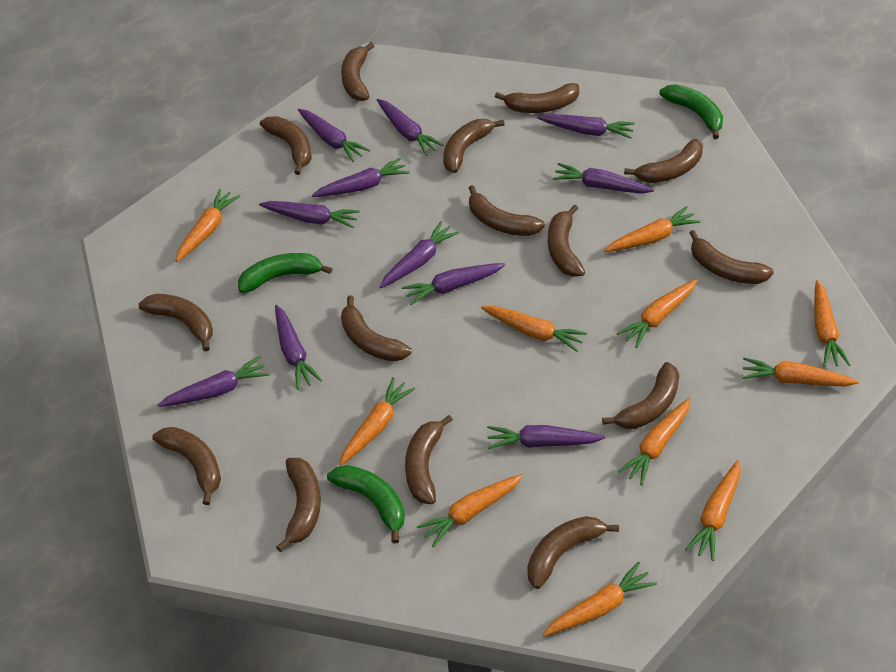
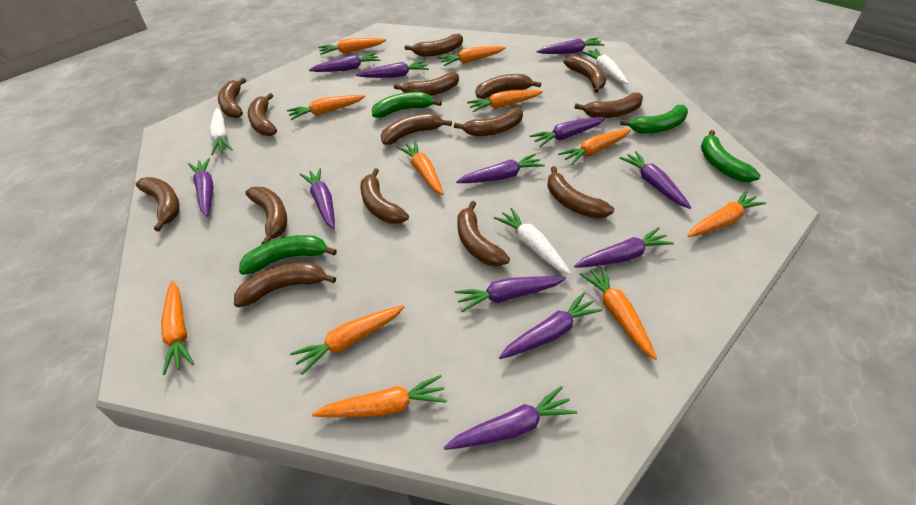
green banana: [238,253,332,293] [327,465,405,543] [659,84,723,139] = 3 -> [239,235,337,275] [372,92,442,118] [620,105,688,133] [701,130,761,182] = 4
purple carrot: [158,356,269,407] [259,201,360,228] [275,305,322,390] [298,109,370,162] [312,158,409,197] [377,99,444,156] [380,221,459,288] [402,263,505,305] [487,425,605,449] [537,114,635,139] [553,163,654,193] = 11 -> [188,158,213,217] [300,168,335,229] [309,53,380,72] [356,61,429,78] [444,386,577,450] [455,276,566,312] [456,154,545,183] [499,292,603,359] [530,117,606,147] [536,38,604,54] [574,227,674,268] [619,151,691,209] = 12
white carrot: none = 0 -> [210,108,233,155] [494,208,571,275] [582,48,629,84] = 3

